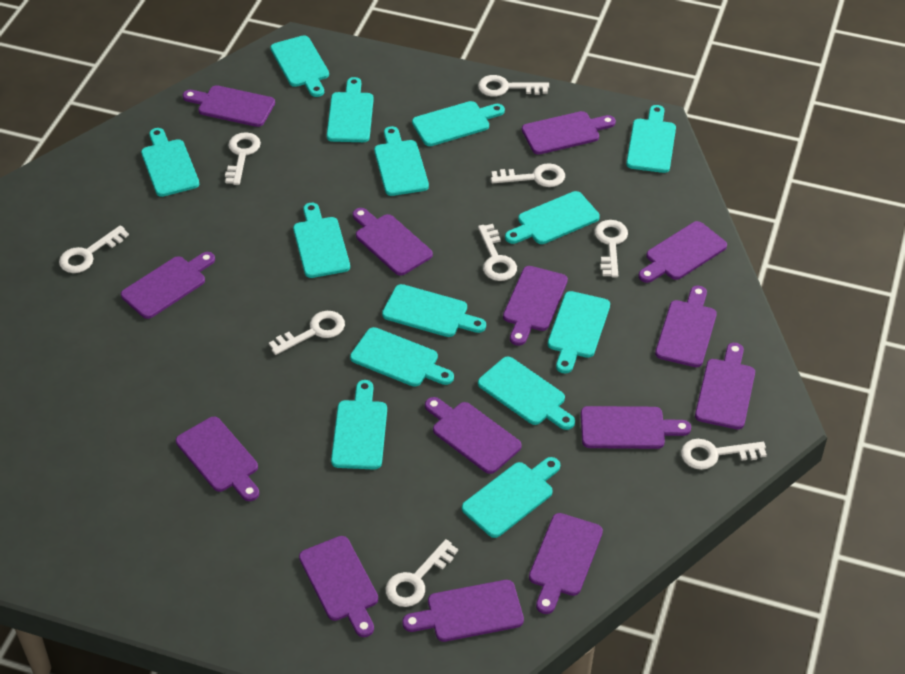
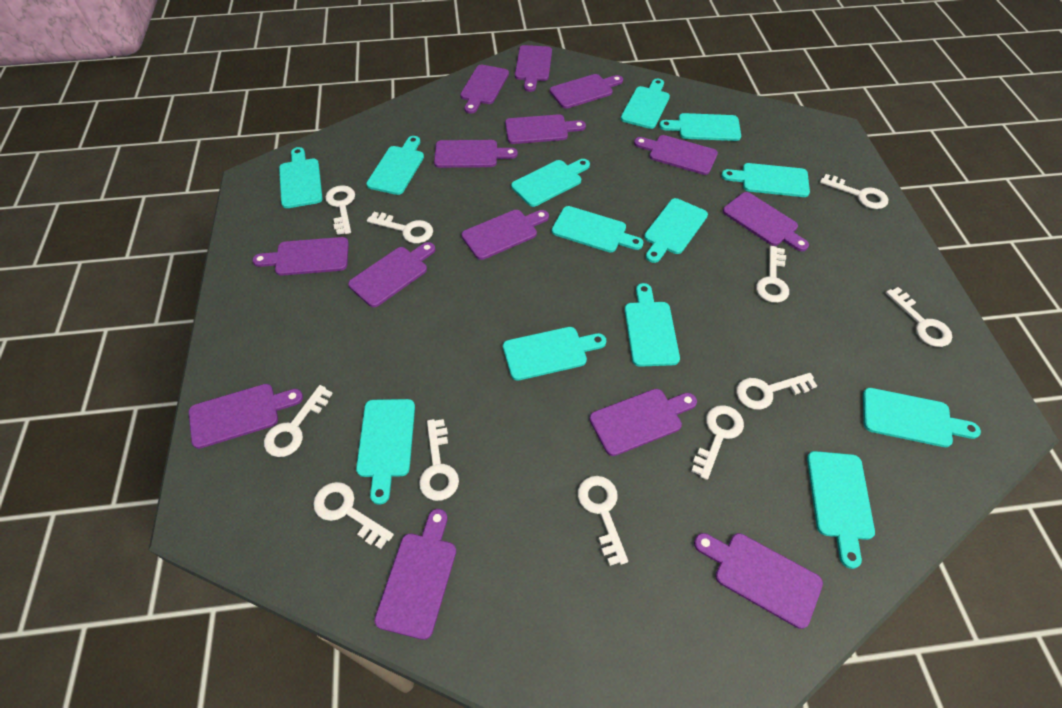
turquoise cutting board: [141,128,199,197] [271,35,329,97] [293,203,350,278] [327,77,374,142] [331,380,387,470] [350,327,454,387] [374,126,429,196] [382,284,486,337] [412,101,505,146] [462,457,560,538] [478,356,575,430] [505,191,600,244] [548,291,610,374] [626,105,676,173] = 14 -> [279,147,323,208] [356,399,415,505] [366,136,424,195] [503,327,606,381] [511,159,590,207] [552,206,643,253] [621,79,670,129] [624,283,680,367] [644,198,708,263] [659,113,741,141] [721,163,810,197] [807,451,875,569] [863,388,981,447] = 13
white key: [59,225,129,273] [225,132,261,185] [269,311,345,355] [386,539,458,607] [478,75,549,97] [478,224,517,281] [491,163,565,187] [595,220,628,277] [681,439,767,470] = 9 -> [264,385,333,457] [313,482,394,549] [325,185,355,235] [367,212,433,243] [419,419,459,501] [578,476,628,566] [691,405,744,480] [736,373,817,410] [756,246,789,303] [820,174,888,209] [886,287,952,347] = 11

